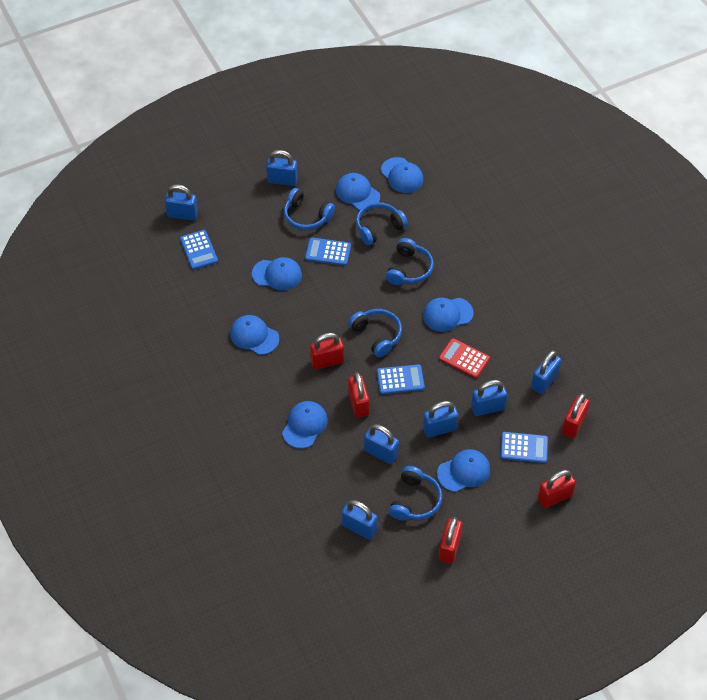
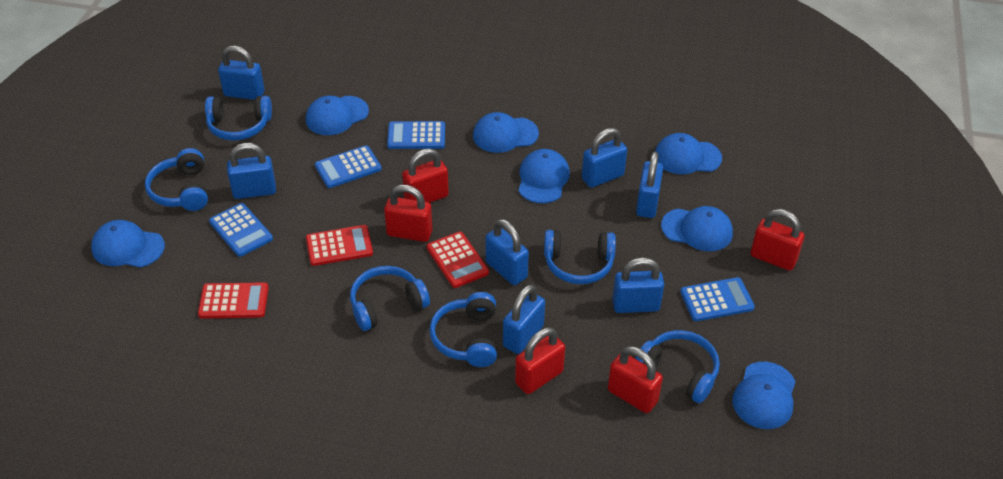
blue headphones: [284,188,335,230] [348,309,402,357] [356,202,408,245] [386,238,434,285] [389,466,442,521] = 5 -> [145,148,208,211] [205,96,272,141] [350,266,430,331] [429,292,497,367] [544,230,616,284] [635,330,720,403] = 6
red calculator: [439,338,490,378] = 1 -> [198,282,269,319] [306,225,373,266] [427,232,489,288] = 3

